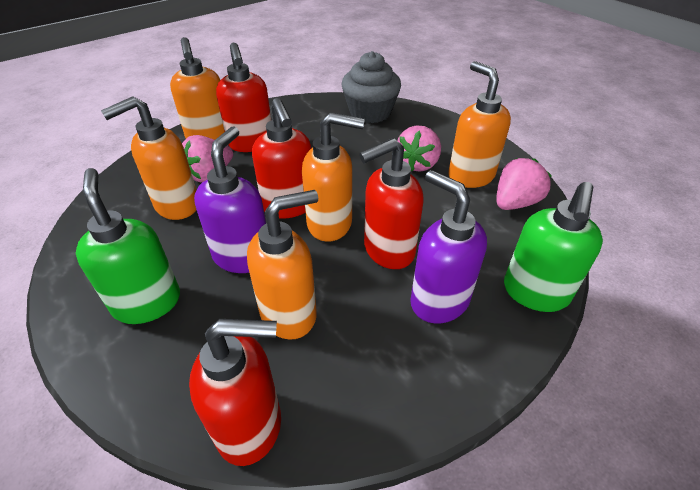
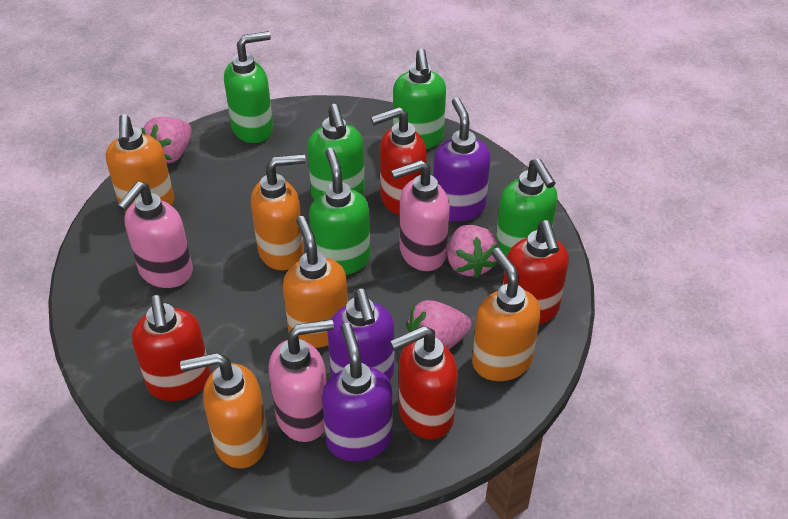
green soap dispenser: [76,168,180,324] [504,182,603,312] = 2 -> [224,31,273,143] [307,104,365,200] [309,148,370,275] [393,48,446,149] [496,158,558,256] = 5
grey cupcake: [342,51,401,123] = 1 -> none = 0
pink soap dispenser: none = 0 -> [117,182,193,288] [269,319,334,442] [391,160,450,271] = 3
purple soap dispenser: [194,126,266,273] [410,170,487,324] = 2 -> [322,323,393,461] [328,288,394,380] [433,97,491,222] = 3

